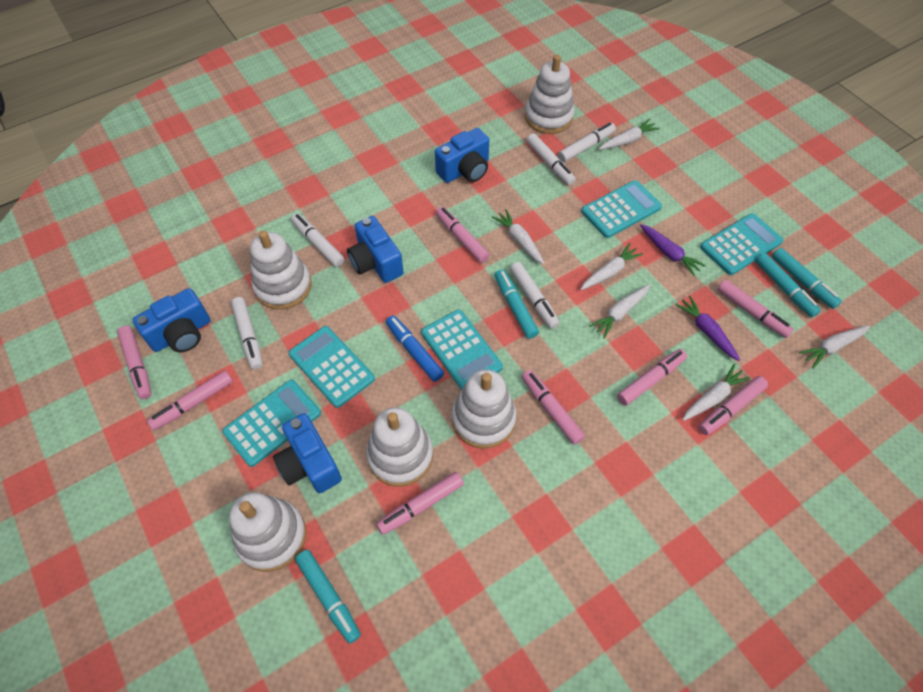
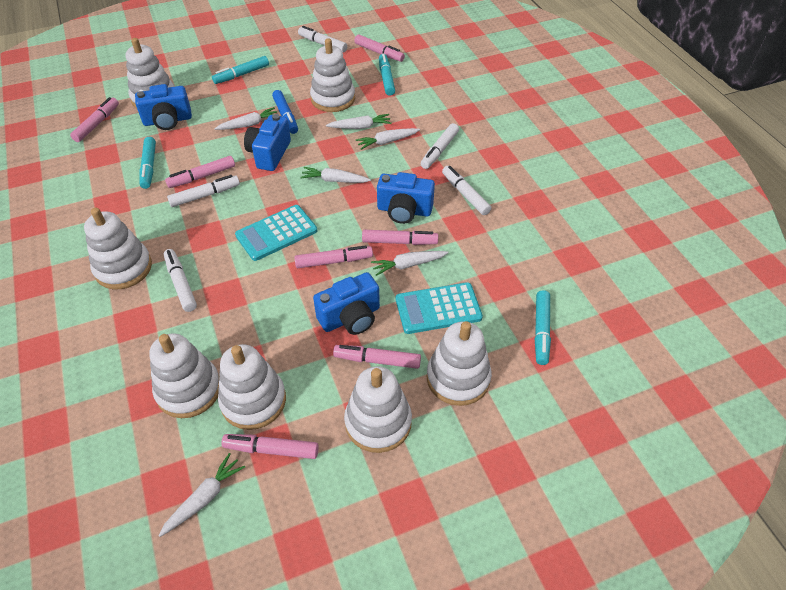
pink marker: [117,326,152,399] [147,371,233,430] [376,472,464,535] [436,207,489,263] [522,370,585,445] [617,349,687,406] [699,376,768,435] [717,280,794,338] = 8 -> [70,97,119,142] [165,156,235,188] [222,434,319,459] [294,245,373,268] [333,345,421,369] [354,34,405,62] [362,230,438,245] = 7
purple carrot: [640,224,706,276] [675,296,740,361] = 2 -> none = 0
turquoise calculator: [222,380,321,467] [289,326,375,408] [421,310,503,390] [581,180,662,238] [700,213,783,275] = 5 -> [235,205,317,261] [396,282,483,334] = 2
white stacking toy: [229,492,306,572] [250,230,312,310] [366,407,433,487] [452,369,516,449] [525,55,575,134] = 5 -> [84,208,152,289] [126,38,174,109] [150,334,219,418] [218,344,286,430] [310,38,355,112] [344,366,412,453] [427,321,492,406] = 7

